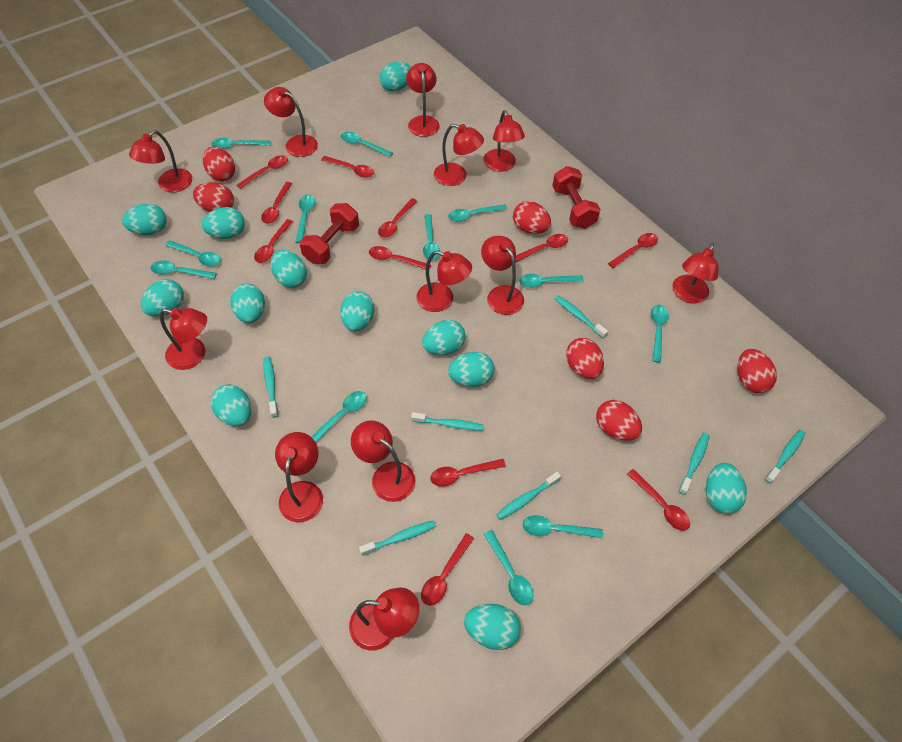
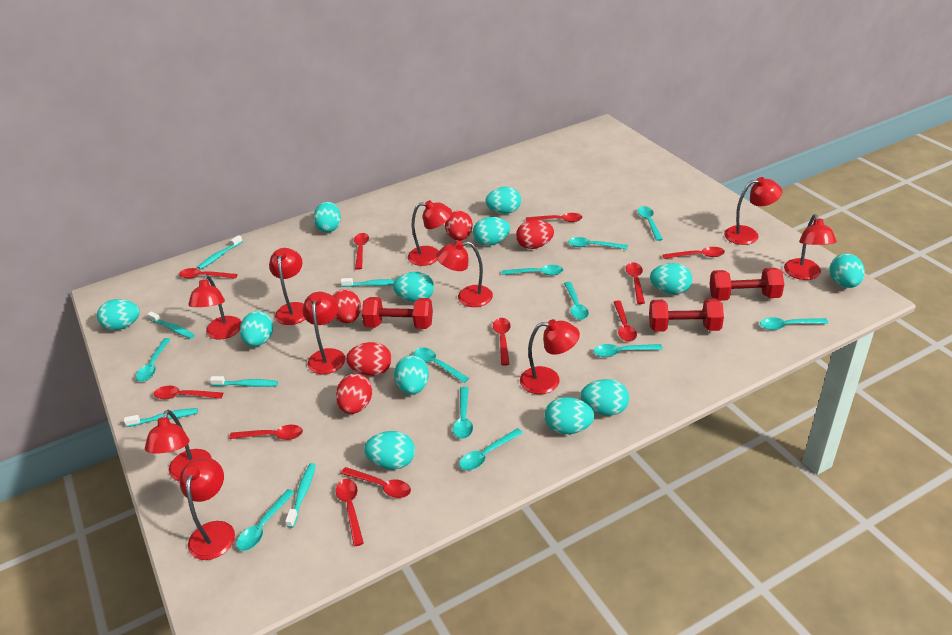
red dumbbell: [300,203,359,264] [552,166,601,229] = 2 -> [362,297,433,329] [649,299,724,332] [710,268,784,301] = 3
red egg: [193,182,234,212] [203,147,235,181] [513,201,551,234] [566,338,604,379] [596,400,642,441] [738,349,777,393] = 6 -> [332,289,361,323] [336,374,372,414] [346,342,392,376] [445,211,473,241] [516,220,554,249] = 5
red lamp: [129,130,192,193] [160,308,207,370] [264,87,318,157] [275,432,323,522] [349,587,419,651] [351,420,415,502] [406,63,439,137] [416,251,472,312] [434,124,484,186] [481,236,524,315] [483,110,525,172] [672,243,718,304] = 12 -> [145,410,212,481] [180,458,235,560] [188,275,242,340] [269,248,305,325] [302,292,345,374] [408,200,452,266] [436,240,493,307] [520,319,580,394] [724,177,782,245] [784,214,836,280] = 10
turquoise spoon: [151,260,217,279] [165,240,221,267] [211,138,271,149] [295,195,316,243] [311,391,367,443] [341,132,393,157] [423,214,440,260] [448,204,507,222] [484,530,534,605] [519,274,584,288] [522,515,603,538] [651,305,669,363] = 12 -> [136,338,171,382] [236,489,295,551] [414,348,469,383] [453,387,473,439] [459,428,523,470] [502,265,563,275] [564,282,589,320] [568,237,628,249] [594,344,663,357] [638,206,663,241] [760,317,828,330] = 11
turquoise toothbrush: [264,357,278,418] [359,520,436,556] [411,412,483,431] [496,472,561,520] [554,295,608,338] [679,433,709,495] [765,430,805,484] = 7 -> [124,408,198,427] [147,312,195,339] [197,235,243,269] [210,376,278,387] [285,463,316,528] [341,278,395,287] = 6

